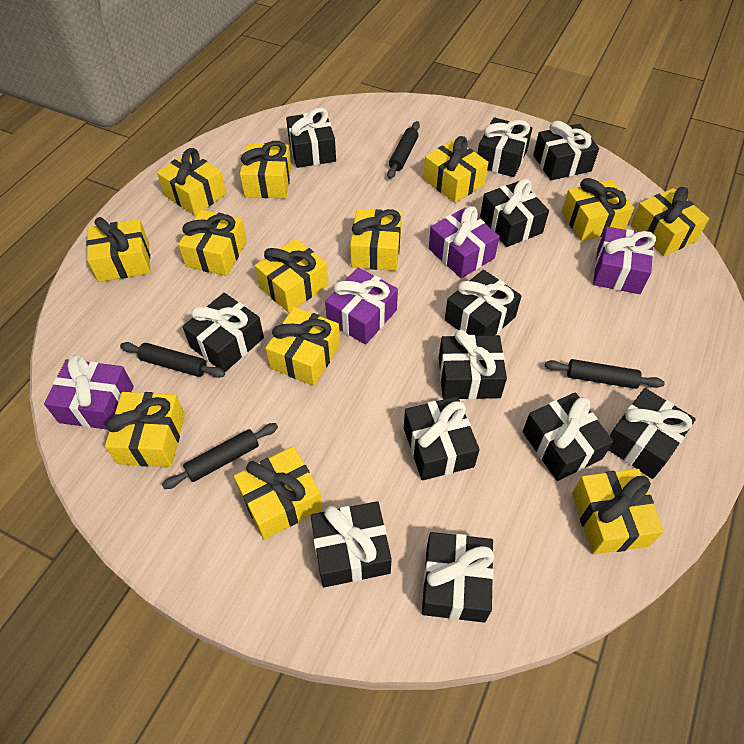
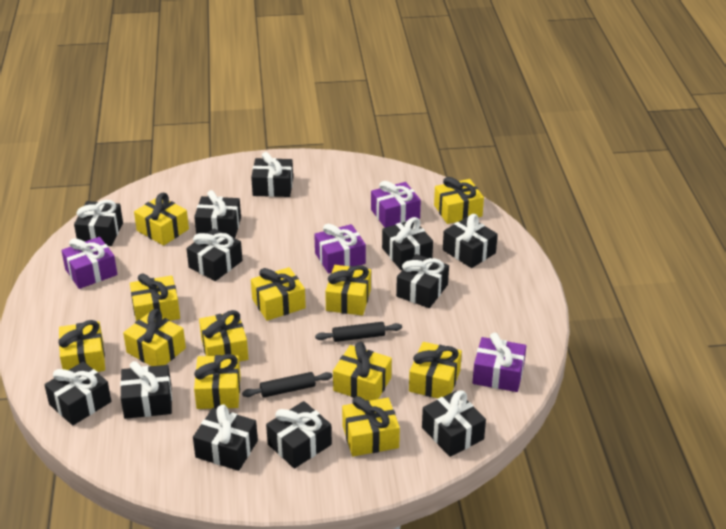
black rolling pin: [120,342,225,378] [162,423,278,489] [387,121,420,179] [545,359,665,389] = 4 -> [242,372,333,397] [315,322,402,342] = 2
yellow gift: [86,217,151,282] [105,392,185,467] [157,148,226,216] [178,210,247,276] [234,446,323,540] [240,141,292,198] [255,239,329,313] [266,307,340,386] [350,209,402,271] [423,136,488,203] [561,178,634,241] [572,469,664,555] [630,187,709,256] = 13 -> [58,320,105,372] [123,309,186,366] [130,273,180,321] [134,193,189,246] [194,354,241,409] [199,310,248,362] [251,267,306,321] [325,265,371,316] [333,342,392,401] [342,396,400,456] [409,342,462,398] [434,177,484,224] = 12

